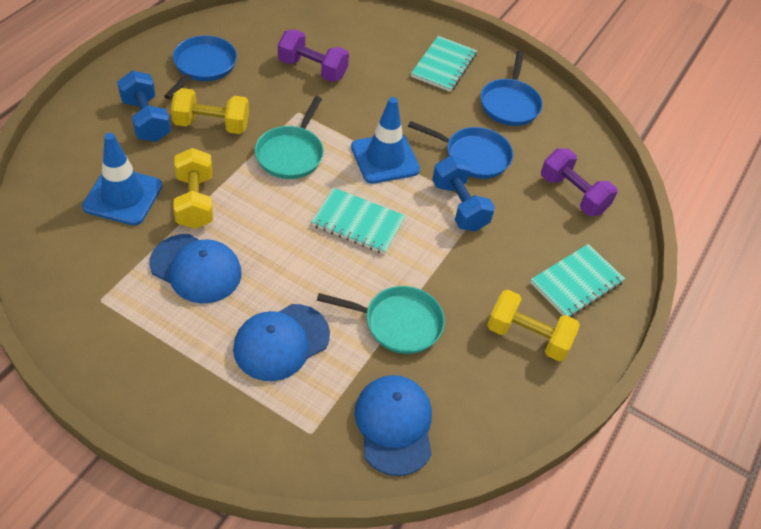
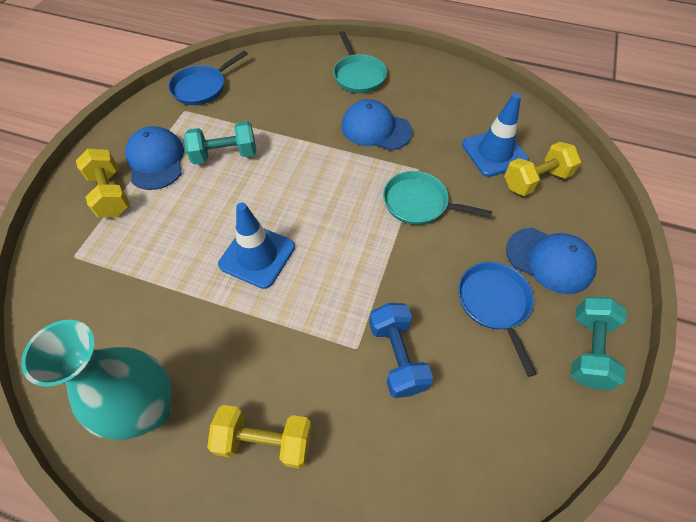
blue dumbbell: [117,71,171,142] [432,155,495,232] = 2 -> [369,303,433,398] = 1
blue pan: [164,35,237,99] [408,121,513,179] [480,51,543,126] = 3 -> [168,50,248,105] [458,262,537,377] = 2
purple dumbbell: [278,29,349,82] [541,148,618,216] = 2 -> none = 0
turquoise dumbbell: none = 0 -> [183,121,256,164] [571,297,627,391] = 2
turquoise notebook: [311,188,406,254] [411,36,477,92] [530,244,625,317] = 3 -> none = 0
turquoise vase: none = 0 -> [21,320,172,440] = 1

